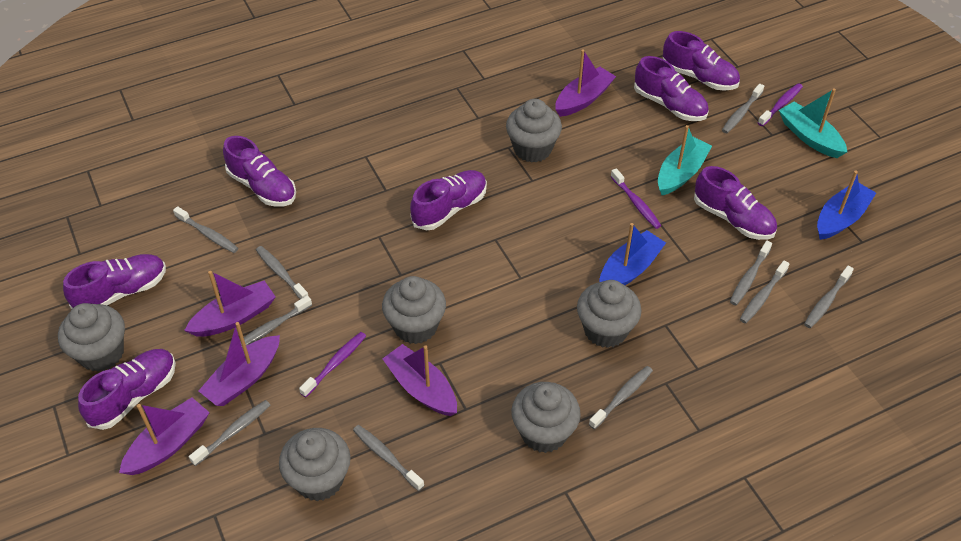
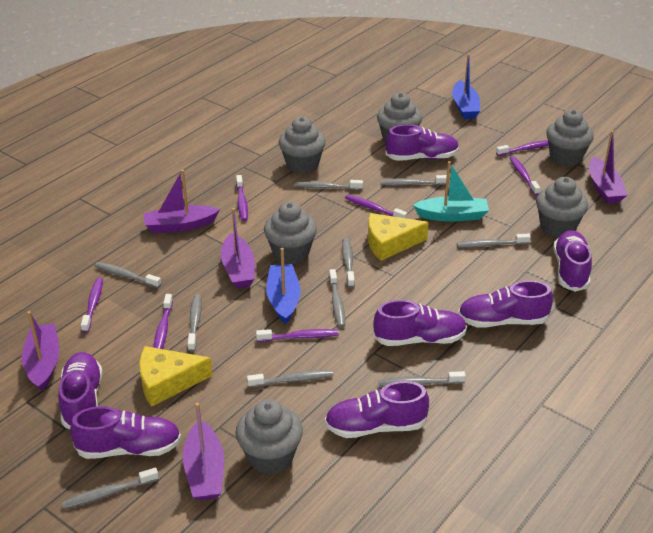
purple toothbrush: [299,332,366,397] [610,168,661,229] [758,83,803,126] = 3 -> [81,278,103,333] [153,294,173,349] [236,175,248,221] [256,329,339,342] [345,195,407,218] [496,140,549,156] [510,156,540,195] = 7
turquoise boat: [658,125,712,195] [779,89,847,158] = 2 -> [413,161,489,222] = 1
yellow cheese: none = 0 -> [139,346,213,407] [368,213,429,261] = 2

